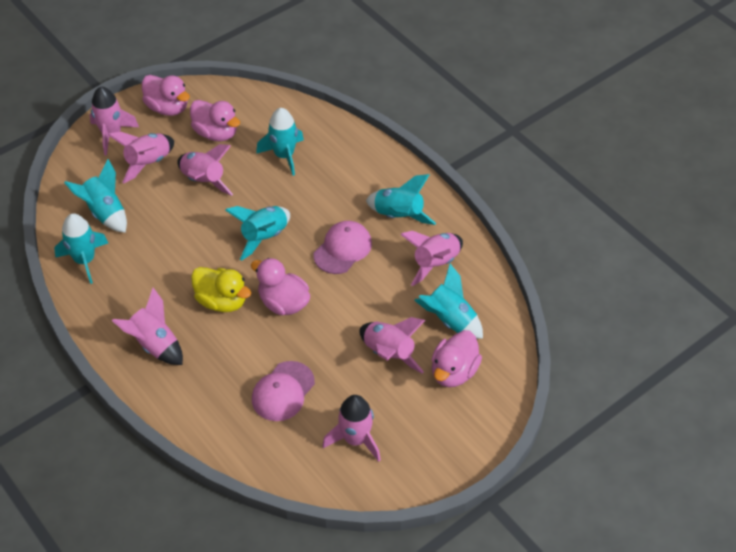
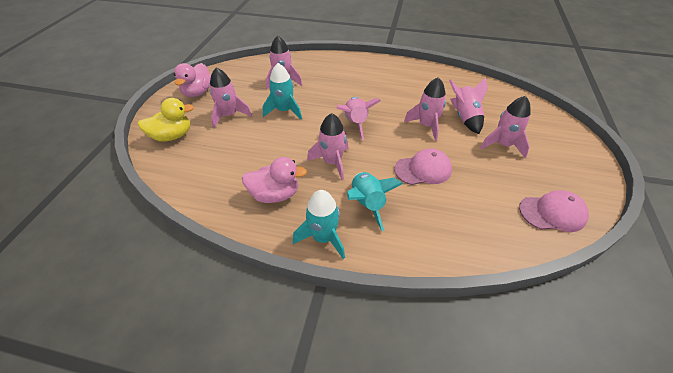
pink duck: [142,75,190,116] [190,100,240,141] [251,258,310,315] [431,330,482,387] = 4 -> [174,63,211,97] [242,157,307,203] = 2
turquoise rocket: [54,213,108,284] [64,159,127,233] [225,206,290,261] [256,108,304,176] [366,174,436,225] [414,264,483,339] = 6 -> [262,63,302,119] [293,190,345,259] [347,172,403,231] = 3

